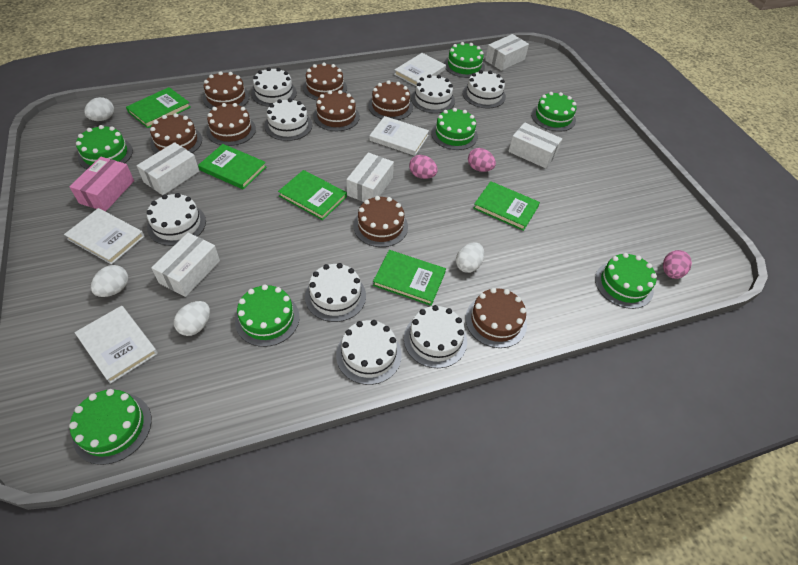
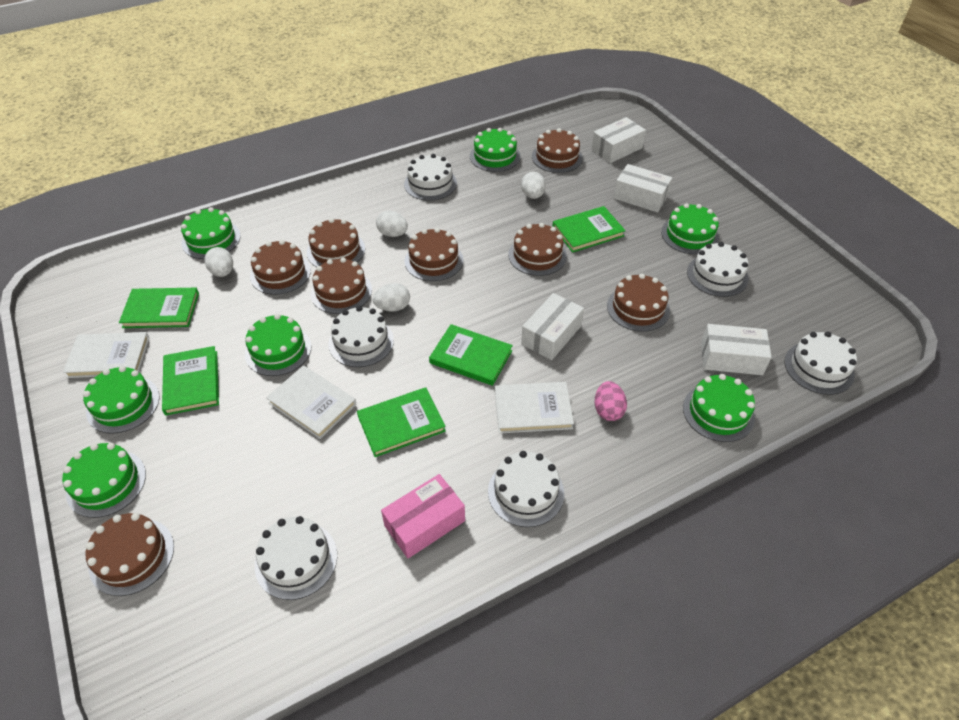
pink egg: [409,155,438,179] [468,148,496,172] [663,250,692,279] = 3 -> [595,381,627,421] = 1
white book: [64,208,145,265] [74,306,158,384] [369,116,429,156] [394,53,446,86] = 4 -> [63,332,150,378] [266,365,356,439] [495,382,574,433] = 3
white box: [137,142,199,195] [151,233,220,297] [347,152,394,202] [485,34,529,71] [508,122,562,168] = 5 -> [521,293,584,360] [591,117,646,163] [613,164,672,212] [701,324,772,375] = 4
white cake: [147,193,206,246] [251,67,297,107] [264,98,312,141] [305,263,366,322] [336,320,402,385] [404,305,467,368] [411,74,455,113] [463,70,506,108] = 8 -> [255,516,337,600] [328,306,394,367] [404,154,457,201] [488,451,564,527] [687,242,748,297] [784,331,857,395] = 6

